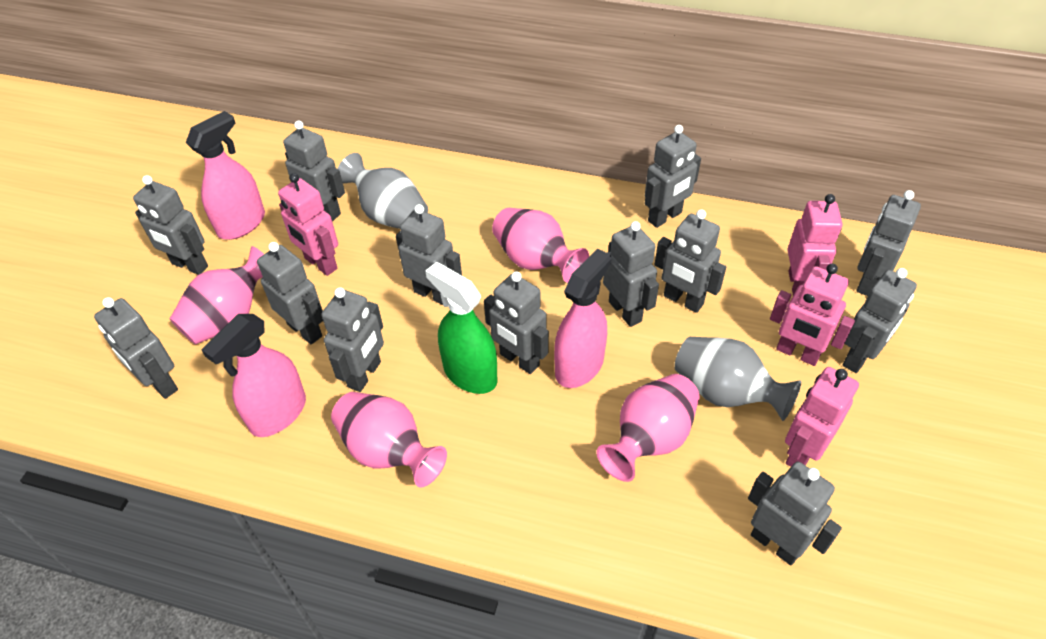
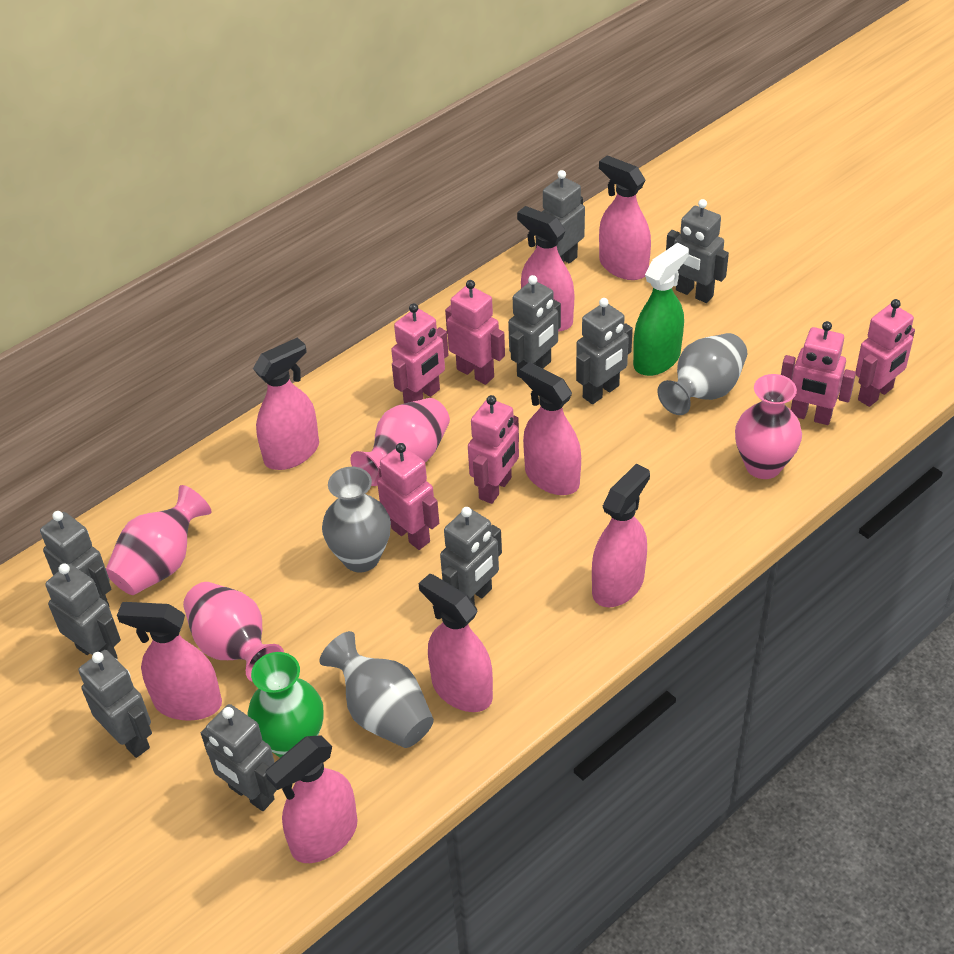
green vase: none = 0 -> [247,652,323,758] = 1
grey robot: [94,297,178,399] [133,175,208,275] [257,242,323,345] [283,121,345,221] [321,287,384,392] [396,204,462,305] [484,271,549,374] [603,221,659,327] [645,125,701,228] [655,209,726,313] [748,462,842,565] [843,268,917,373] [856,190,921,296] = 13 -> [40,511,111,606] [45,563,121,659] [78,650,152,758] [201,704,277,811] [440,507,502,605] [508,275,561,378] [536,170,585,263] [576,298,633,404] [666,199,729,303] = 9
grey vase: [337,153,428,229] [674,337,801,421] = 2 -> [319,631,434,748] [322,467,391,572] [657,333,747,415] = 3
pink robot: [278,173,338,276] [770,264,855,366] [785,367,859,467] [787,194,843,295] = 4 -> [377,443,439,550] [391,303,449,403] [445,280,505,385] [468,395,519,504] [781,321,856,425] [856,299,915,407] = 6
pink spray bottle: [186,111,265,240] [202,314,306,437] [554,248,611,388] = 3 -> [117,602,222,721] [253,337,319,470] [265,735,357,863] [419,574,493,712] [517,206,574,332] [520,362,581,495] [592,463,650,607] [599,155,651,280] = 8

